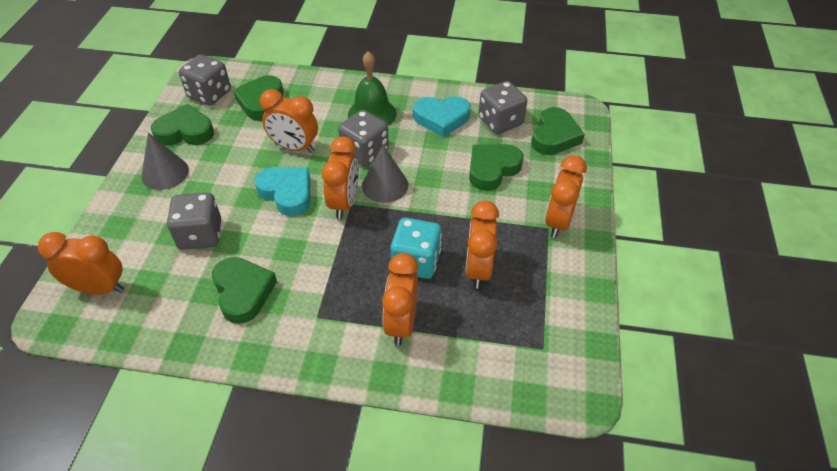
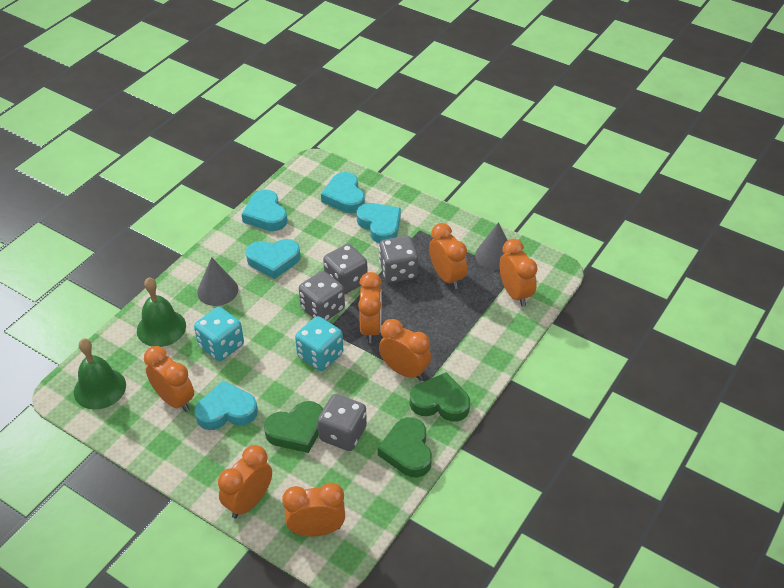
green bell: [348,51,397,126] = 1 -> [74,338,126,410] [137,277,186,347] = 2
green heart: [151,104,214,146] [212,257,277,324] [233,75,284,121] [469,144,524,191] [531,107,585,155] = 5 -> [264,401,323,453] [378,417,432,477] [410,372,470,422] = 3
orange clock: [38,232,124,295] [260,89,318,153] [322,137,359,219] [382,253,419,346] [465,201,499,289] [545,155,587,238] = 6 -> [144,346,194,412] [218,445,272,519] [282,483,345,537] [358,272,382,343] [379,319,431,381] [429,223,467,289] [499,239,538,307] = 7
turquoise dice: [391,218,442,279] = 1 -> [194,307,244,361] [295,316,343,371] = 2
turquoise heart: [254,167,311,216] [413,96,471,137] = 2 -> [194,380,258,430] [242,190,287,231] [246,239,300,279] [321,172,365,213] [357,203,401,243] = 5

